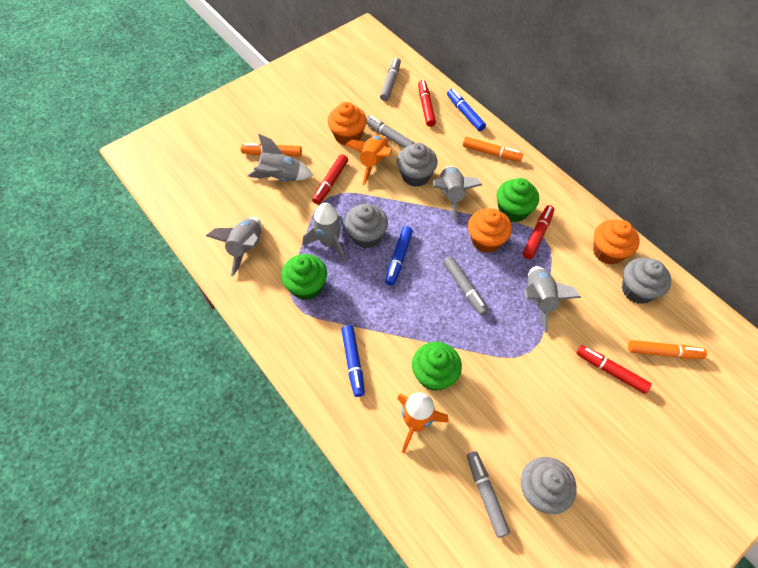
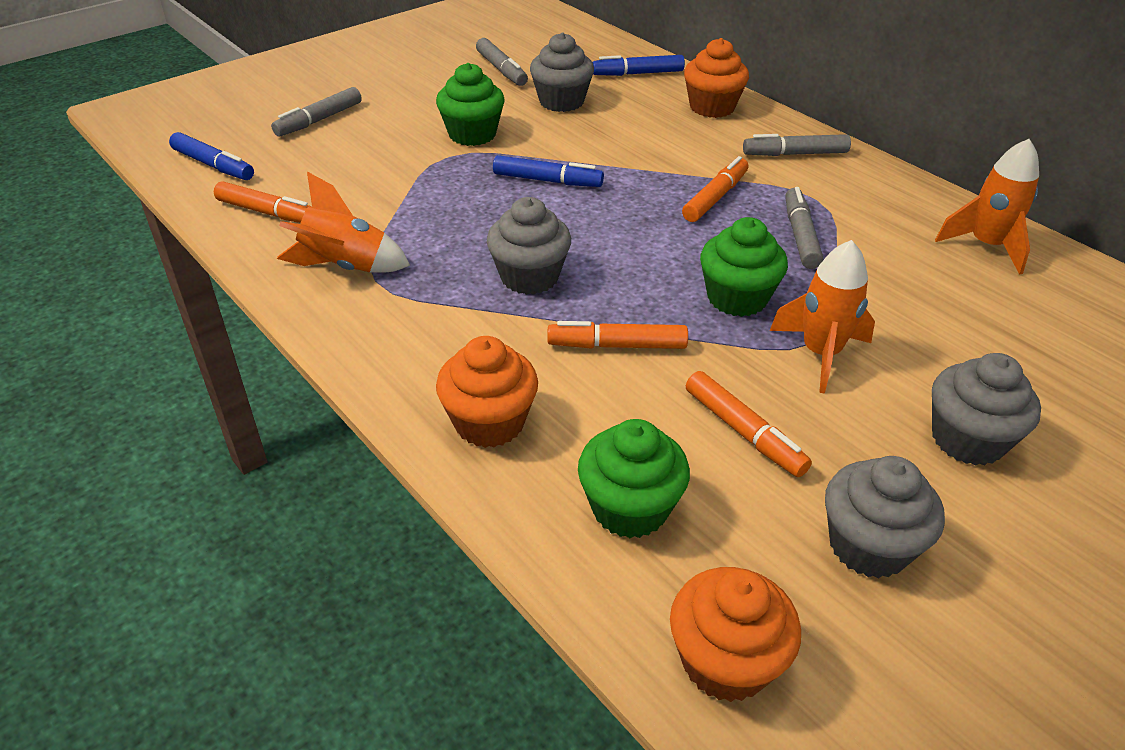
grey rocket: [206,217,262,276] [247,134,313,181] [303,203,345,263] [433,166,482,221] [524,266,581,333] = 5 -> none = 0
orange marker: [241,143,302,156] [463,137,523,162] [628,340,707,359] = 3 -> [214,181,311,223] [547,321,688,349] [682,156,748,222] [686,371,812,477] = 4
orange rocket: [345,135,392,185] [397,393,449,453] = 2 -> [277,172,410,272] [770,240,875,394] [935,139,1039,275] = 3
red marker: [312,154,348,204] [418,80,436,127] [523,205,554,259] [577,345,652,394] = 4 -> none = 0

